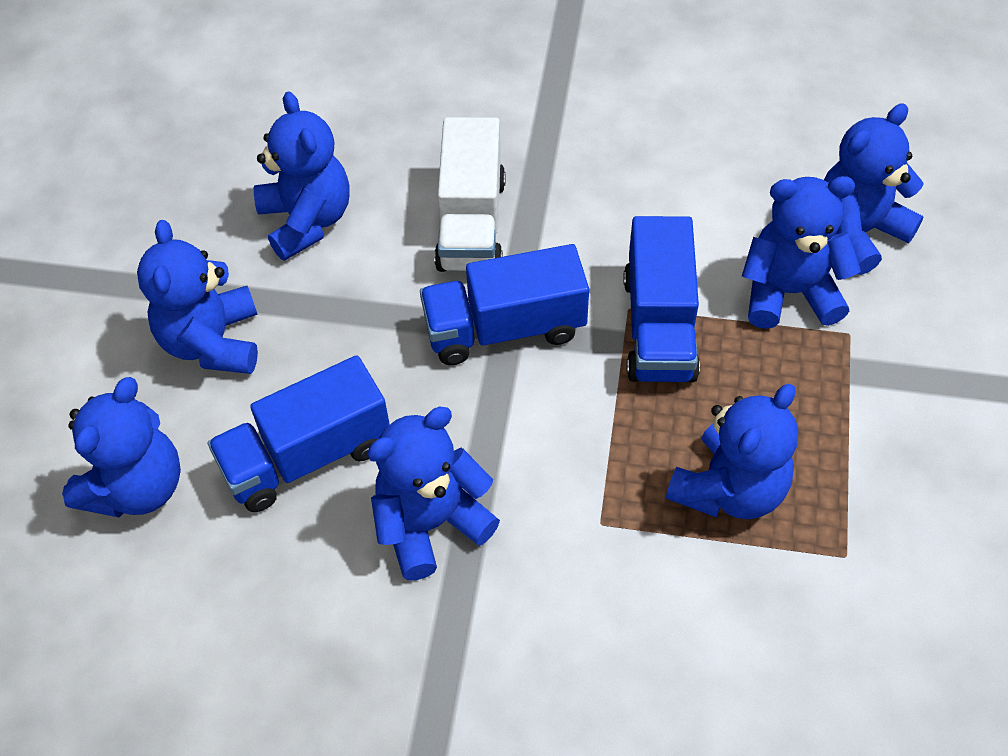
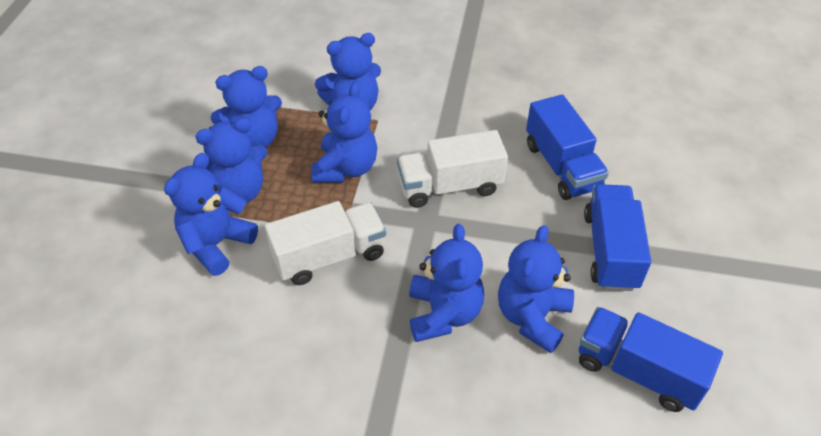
white truck: [434,117,506,272] = 1 -> [265,201,386,285] [397,130,508,208] = 2

